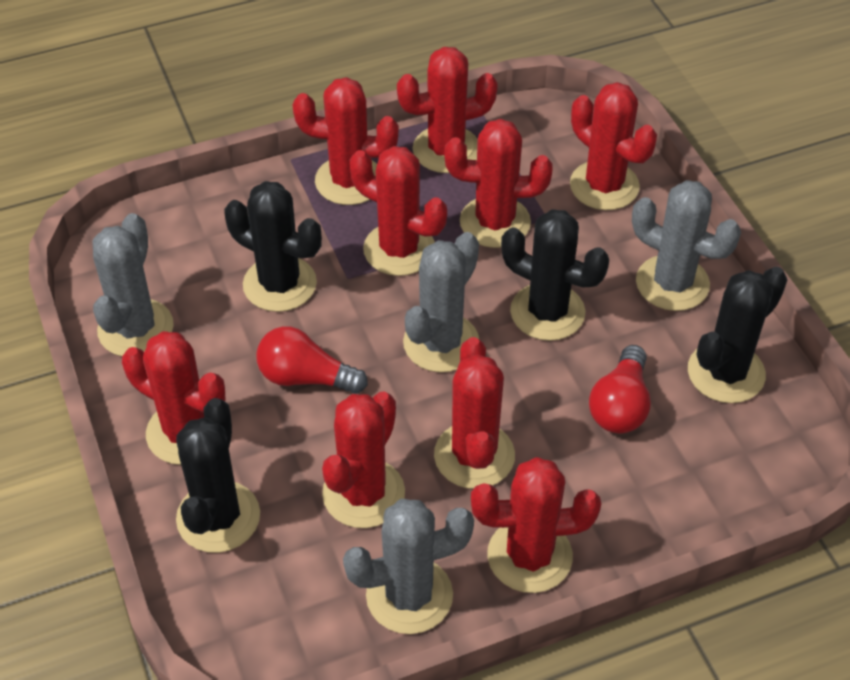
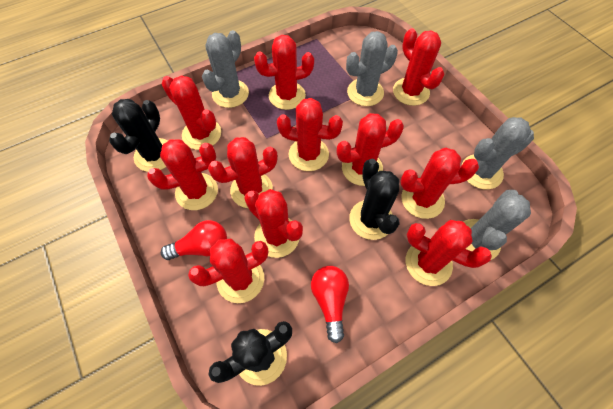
black cactus: [176,398,260,553] [224,181,322,312] [501,209,609,341] [688,267,787,403] = 4 -> [109,99,168,172] [209,321,292,386] [349,159,400,240] = 3
red cactus: [122,331,225,465] [293,77,399,205] [322,391,405,528] [350,146,447,276] [397,47,498,173] [434,337,515,489] [445,119,553,248] [471,457,601,593] [570,82,657,210] = 9 -> [147,139,218,210] [162,75,221,150] [188,239,268,303] [208,137,278,208] [244,189,303,258] [254,35,314,110] [277,98,343,171] [337,113,404,186] [393,28,444,106] [400,148,479,219] [406,220,492,286] = 11

